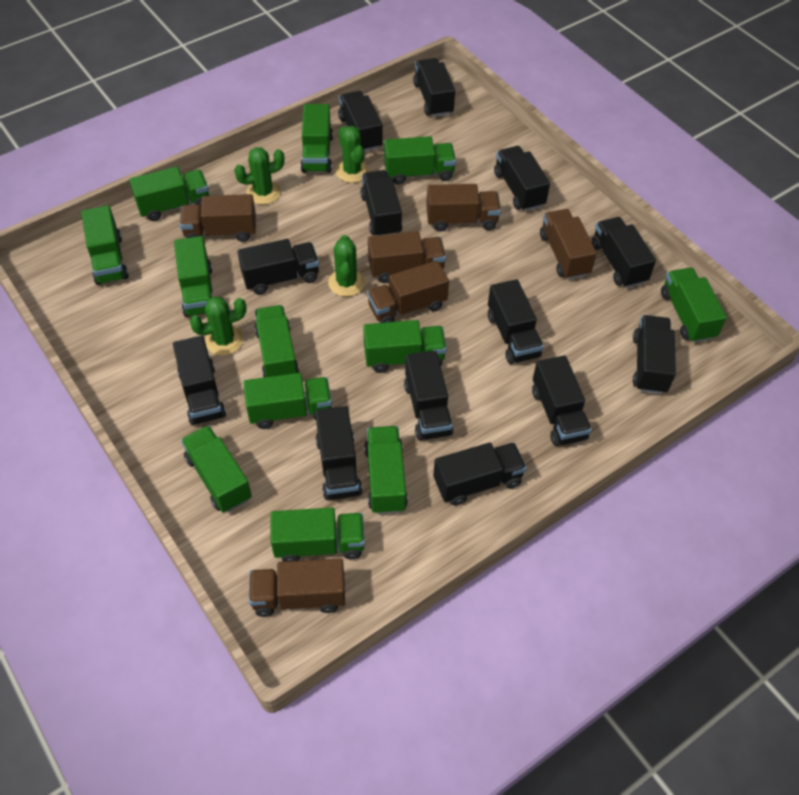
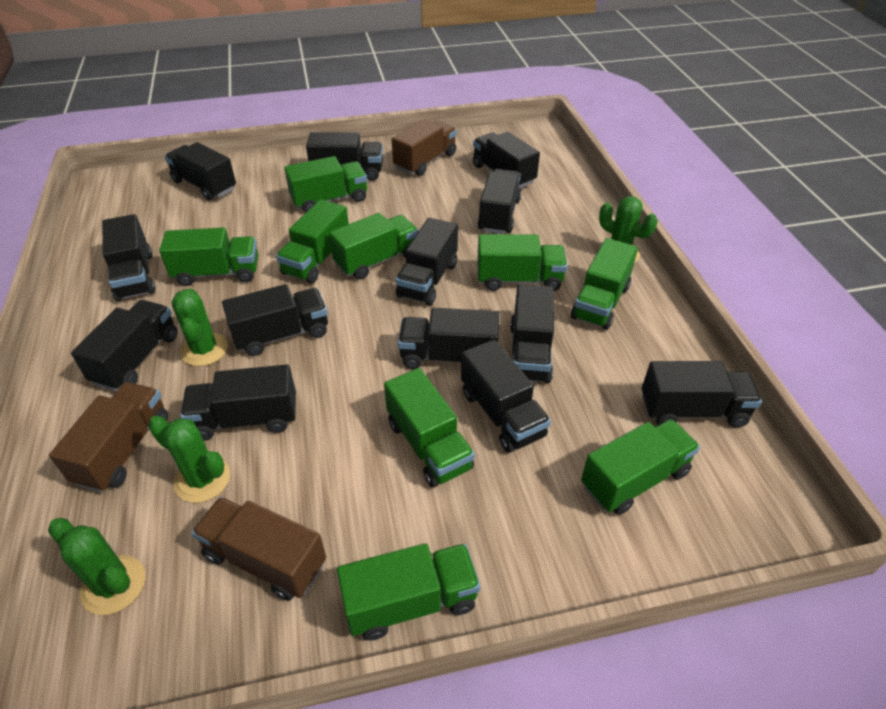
brown truck: [180,194,256,242] [249,558,345,617] [367,261,449,323] [368,231,446,283] [426,184,501,232] [540,209,597,280] = 6 -> [49,382,168,492] [192,497,326,601] [392,119,457,176] = 3
green truck: [81,205,129,285] [129,166,209,221] [174,236,212,317] [181,425,252,513] [243,373,332,429] [254,305,299,377] [271,508,365,562] [301,104,333,173] [363,320,447,373] [364,426,408,514] [384,136,456,185] [661,268,727,343] = 12 -> [159,227,258,286] [276,199,349,283] [284,156,367,212] [329,213,418,280] [337,543,480,640] [384,368,475,487] [477,234,567,291] [571,238,638,330] [581,419,700,515] = 9

